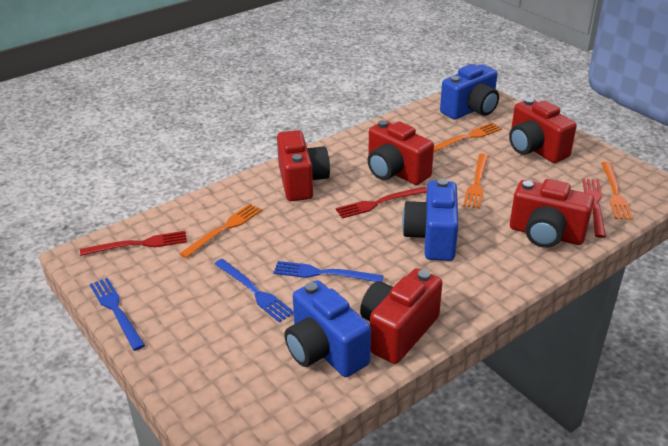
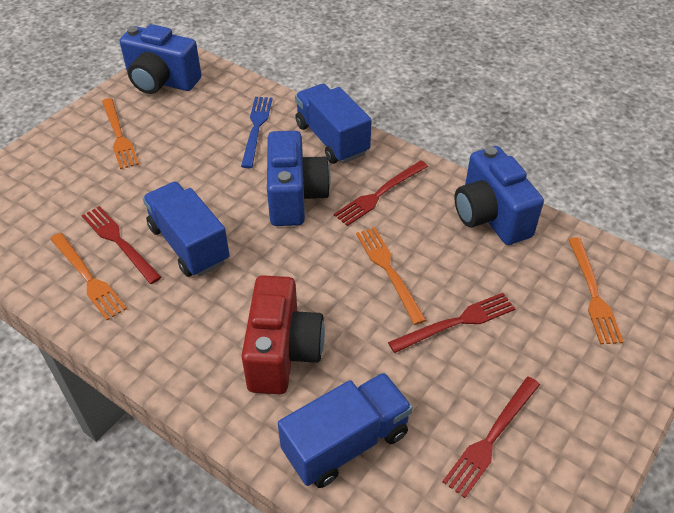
blue fork: [90,278,145,351] [214,259,294,323] [273,261,384,282] = 3 -> [241,97,273,168] = 1
blue truck: none = 0 -> [143,182,230,277] [278,373,413,488] [295,84,372,164] = 3
red camera: [277,130,330,201] [360,268,442,364] [368,120,434,185] [509,98,577,163] [510,179,594,248] = 5 -> [242,275,325,394] = 1
red fork: [80,231,187,256] [335,186,427,218] [582,178,606,238] = 3 -> [82,206,161,284] [334,160,428,226] [388,293,515,353] [442,376,540,498] = 4

